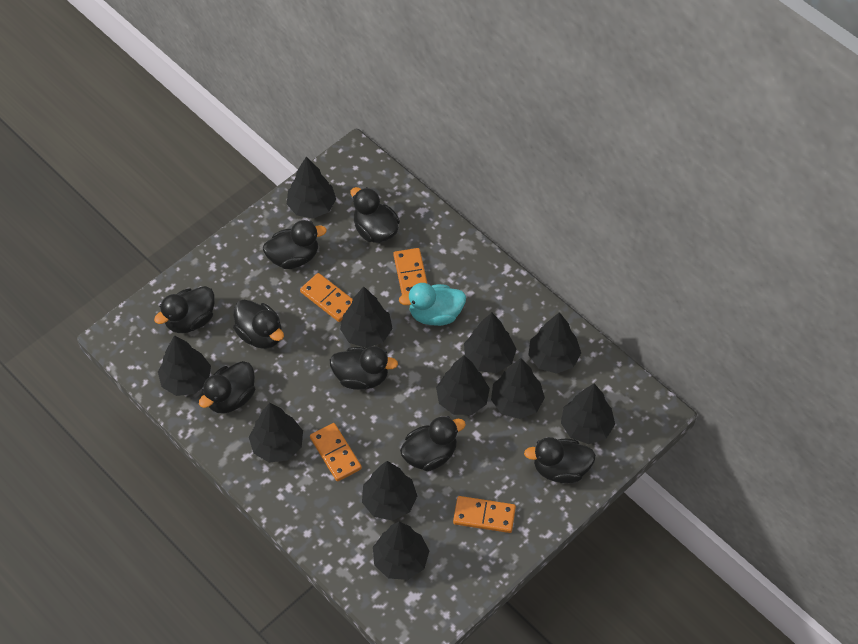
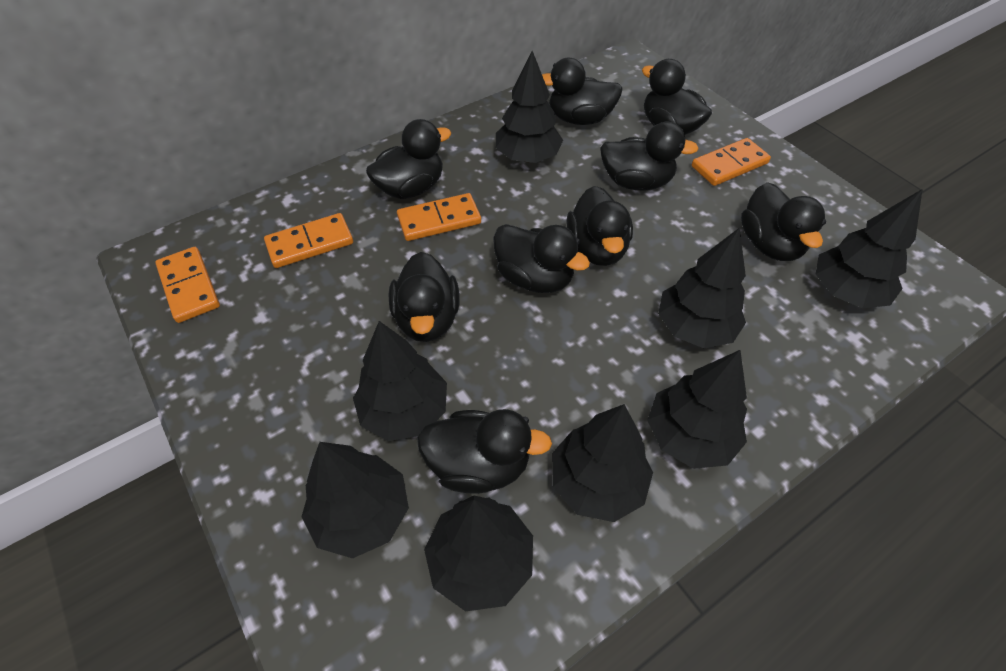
black duck: [154,286,214,333] [199,361,255,414] [233,300,284,349] [263,220,327,269] [330,346,398,390] [351,187,400,243] [400,416,466,471] [524,437,596,483] = 8 -> [366,119,451,199] [388,252,460,342] [417,409,552,494] [493,224,590,293] [542,57,623,125] [566,186,633,266] [600,122,699,191] [642,59,712,135] [741,182,826,261] = 9
black tree: [158,335,211,396] [249,403,303,463] [287,156,336,219] [340,286,393,348] [362,461,417,521] [373,522,429,580] [436,355,490,415] [464,313,516,373] [491,358,545,419] [529,312,581,374] [561,383,615,444] = 11 -> [301,442,409,558] [353,321,447,441] [424,495,533,612] [496,51,563,163] [552,404,653,522] [647,350,747,469] [658,228,746,348] [816,189,923,308] = 8
turquoise duck: [399,283,466,326] = 1 -> none = 0

